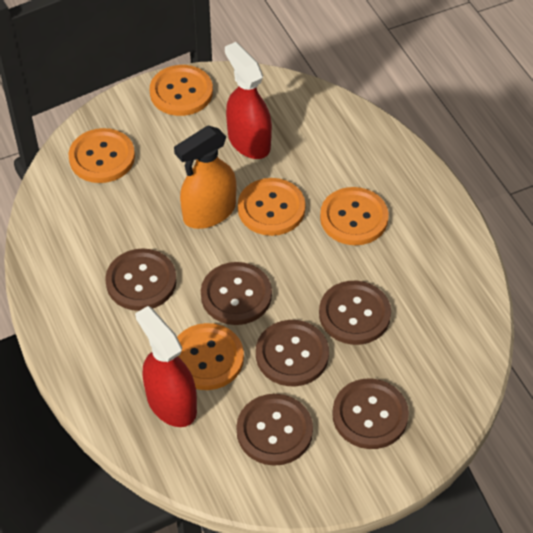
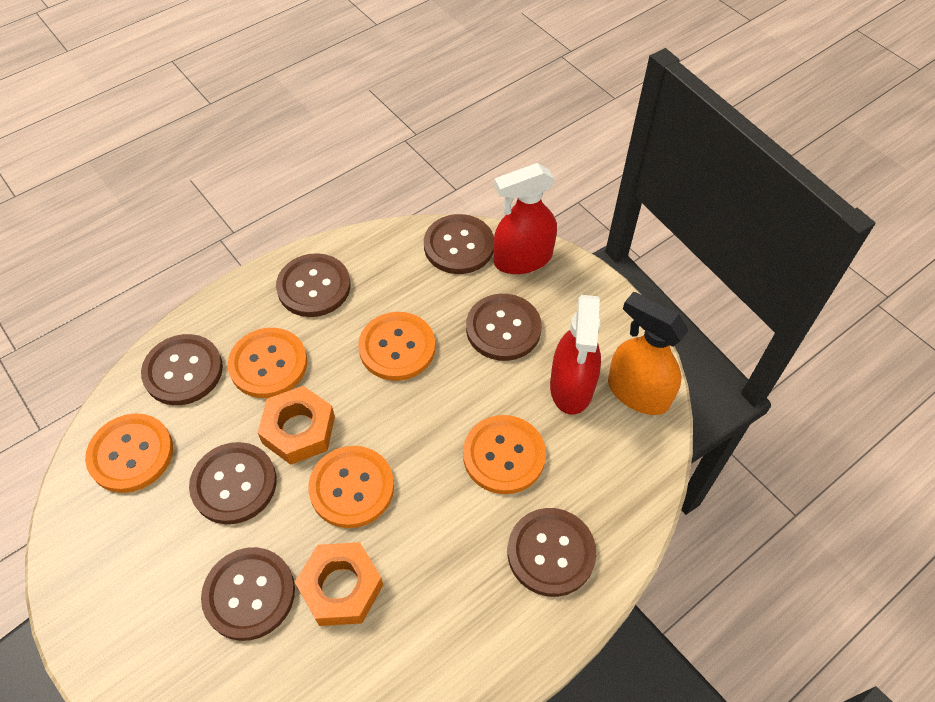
brown button: [105,248,177,311] [201,262,272,325] [236,394,313,466] [256,320,329,386] [319,281,391,345] [332,379,409,449] = 6 -> [141,334,223,405] [189,442,277,524] [201,547,295,641] [276,253,350,317] [424,214,494,274] [466,294,542,361] [508,508,597,597] = 7
orange nut: none = 0 -> [258,386,335,465] [295,542,383,626] = 2

